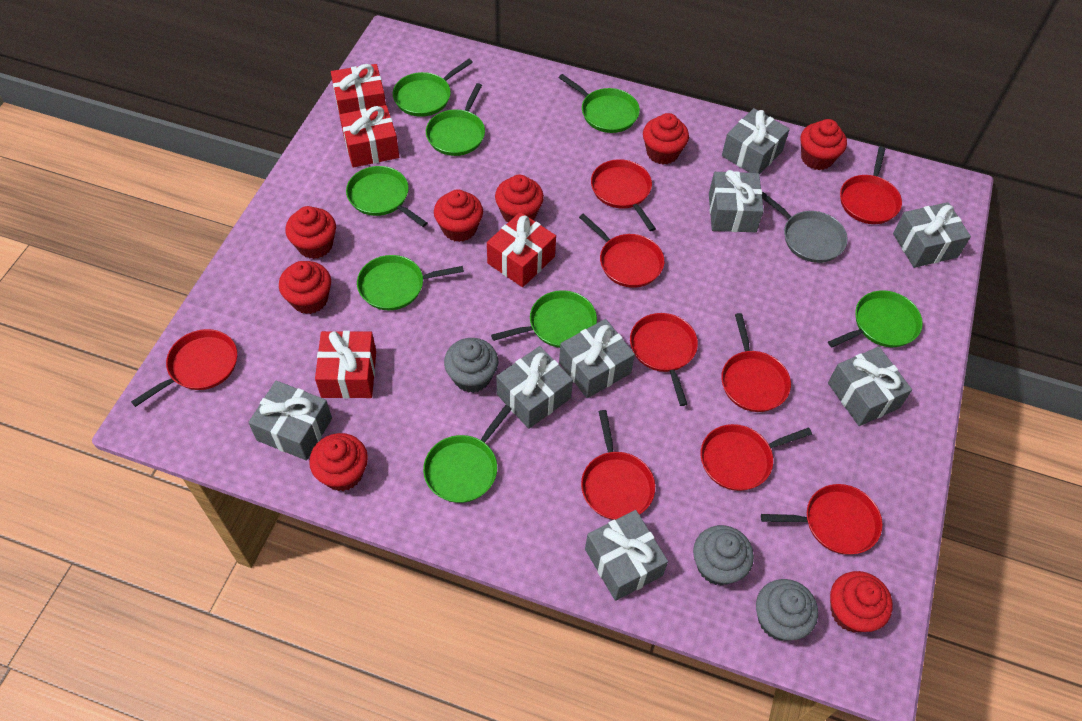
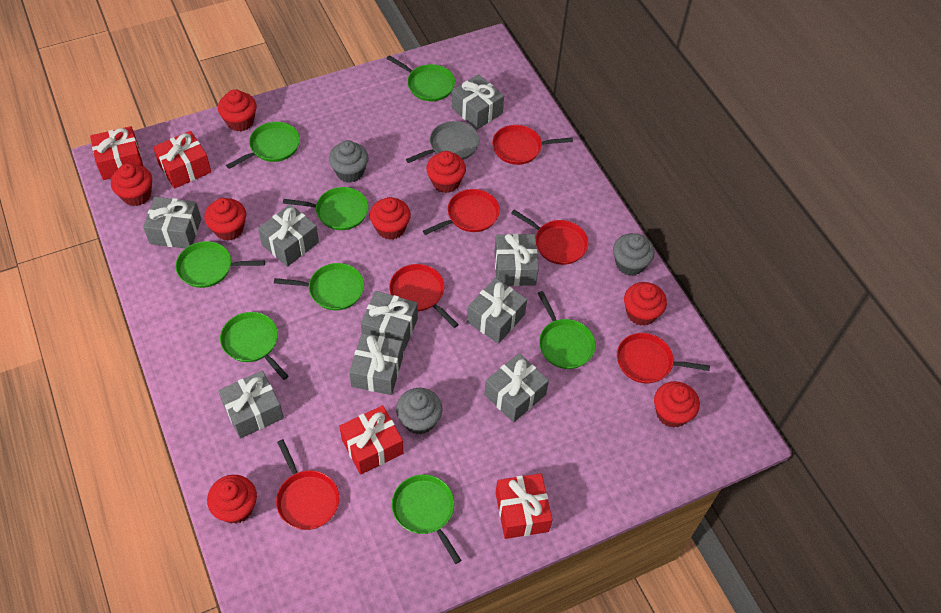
grey gift: [248,380,332,461] [496,346,573,429] [559,319,635,398] [585,510,668,601] [709,170,764,232] [722,108,790,175] [828,347,912,426] [893,202,971,268] = 8 -> [143,197,201,248] [218,371,284,439] [258,204,319,267] [349,333,403,395] [361,291,418,351] [452,74,504,130] [467,278,527,344] [484,353,549,422] [494,234,539,286] = 9
red pan: [131,329,237,407] [579,213,664,288] [581,410,655,520] [591,159,656,231] [630,313,698,406] [701,424,812,491] [721,313,791,412] [761,484,882,555] [840,146,902,224] = 9 -> [276,439,339,530] [389,264,459,328] [423,189,500,235] [492,125,573,165] [511,210,589,265] [617,333,710,383] = 6

